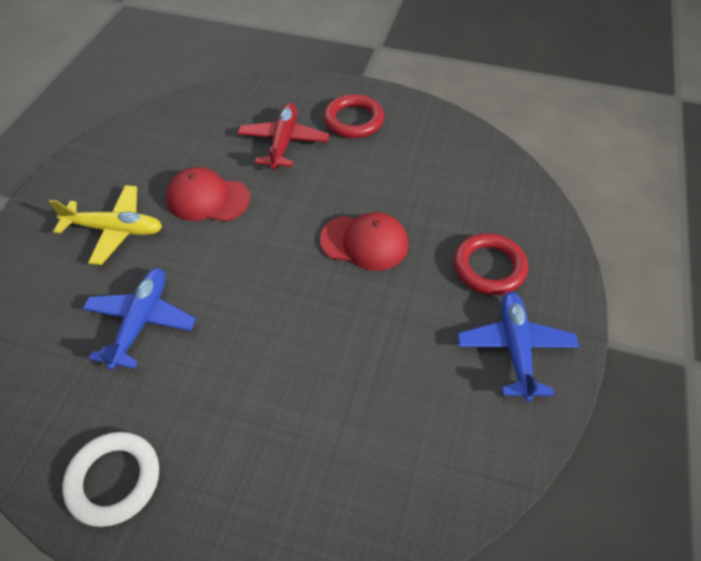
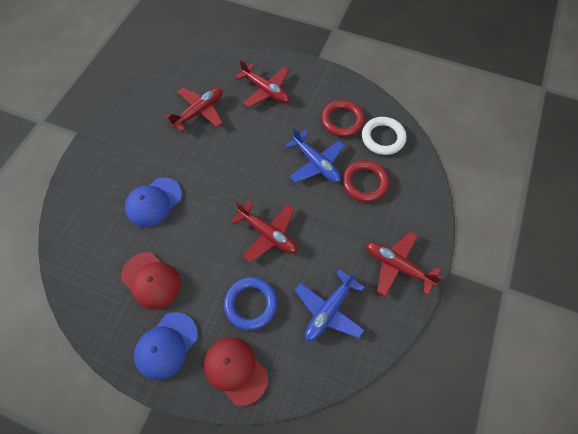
blue cap: none = 0 -> [125,177,182,227] [134,312,198,380] = 2
blue ring: none = 0 -> [224,277,277,330] = 1
red plane: [237,103,329,170] = 1 -> [166,87,223,132] [231,201,298,262] [235,59,290,108] [366,231,443,297] = 4
yellow plane: [49,185,162,265] = 1 -> none = 0

